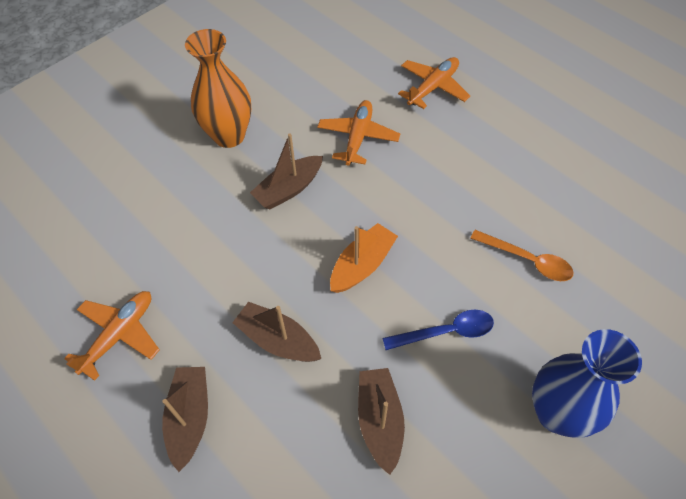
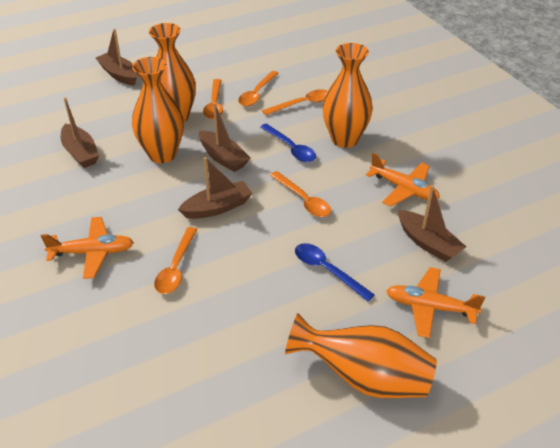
blue spoon: [383,310,494,350] = 1 -> [260,123,316,162] [295,243,375,301] = 2
blue vase: [532,329,642,438] = 1 -> none = 0
brown boat: [162,367,208,472] [232,302,321,362] [250,133,323,209] [358,368,405,475] = 4 -> [61,97,99,168] [96,28,137,86] [178,157,252,219] [199,103,250,172] [398,185,466,262] = 5
orange boat: [330,223,398,293] = 1 -> none = 0
orange spoon: [470,230,574,281] = 1 -> [154,227,197,294] [203,79,223,119] [238,71,279,106] [262,89,328,116] [270,171,331,217] = 5
orange vase: [185,29,251,148] = 1 -> [132,57,184,163] [149,23,196,123] [285,313,437,398] [323,43,373,148] = 4

